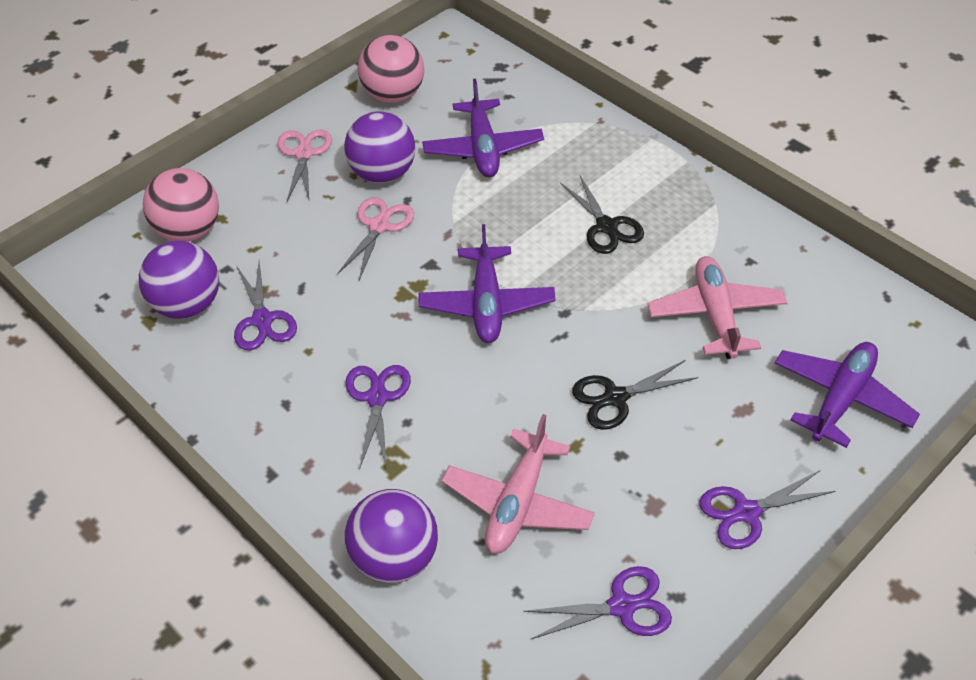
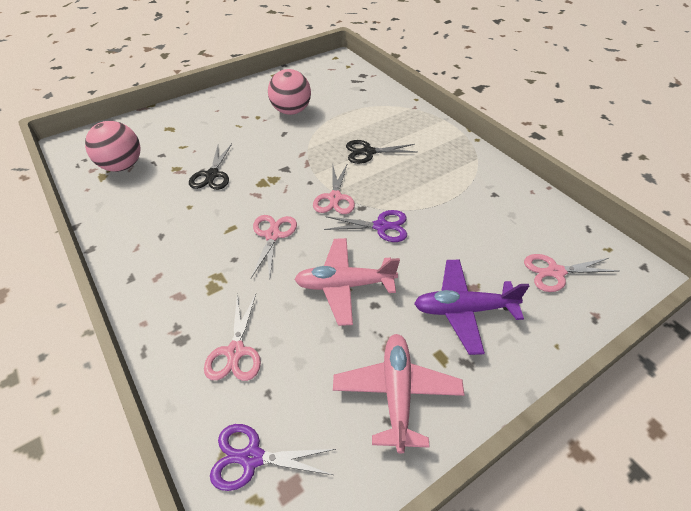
pink scissors: [277,130,332,201] [337,197,414,280] = 2 -> [204,294,261,381] [251,215,297,280] [313,165,355,214] [524,254,618,292] = 4
purple ball: [139,241,219,319] [344,111,415,183] [345,489,438,583] = 3 -> none = 0
purple plane: [419,224,556,343] [422,79,544,177] [775,342,920,448] = 3 -> [414,259,529,355] = 1
purple scissors: [234,262,297,351] [345,365,411,469] [524,566,672,640] [699,471,835,549] = 4 -> [210,424,336,491] [324,210,407,242] = 2

